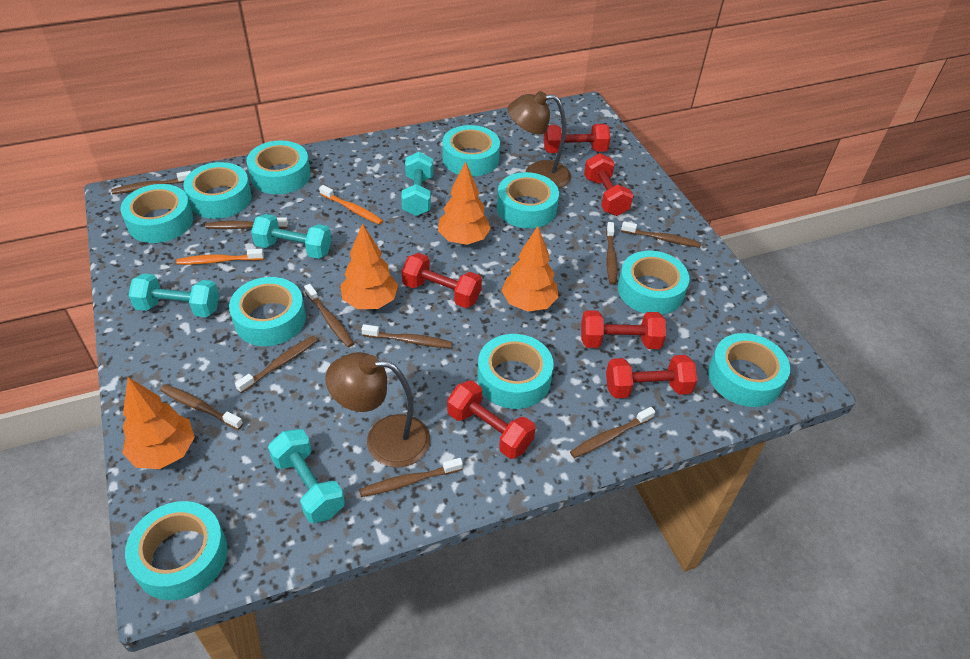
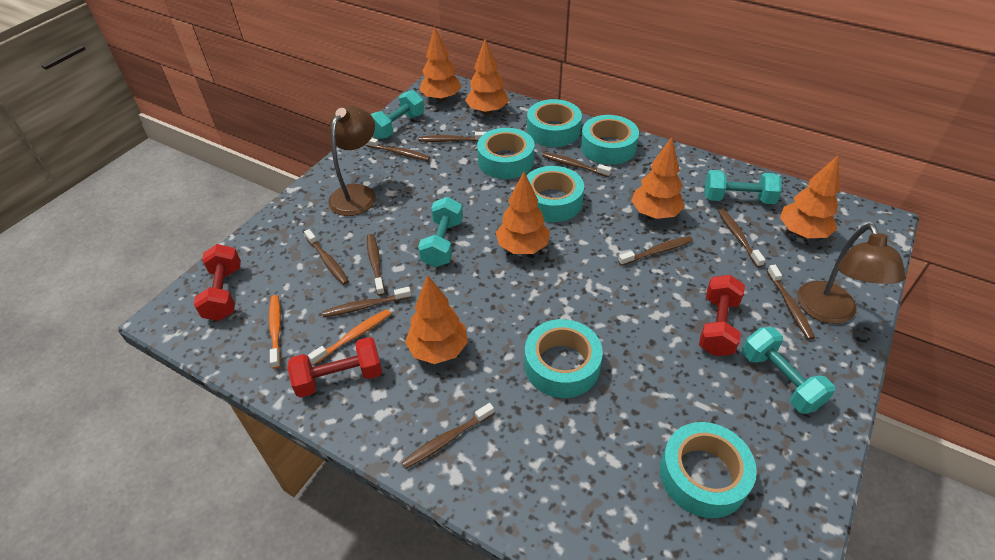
orange tree: [122,377,195,469] [340,223,398,309] [438,161,491,245] [501,226,559,312] = 4 -> [405,275,468,364] [419,26,462,102] [465,39,508,115] [496,171,550,254] [631,137,684,219] [780,156,840,238] = 6
red dumbbell: [402,253,482,308] [447,380,536,459] [544,124,610,153] [581,310,666,349] [584,153,633,216] [606,355,697,398] = 6 -> [194,244,241,321] [288,337,382,398] [699,275,745,356] = 3
turquoise tape: [120,184,193,243] [125,501,228,600] [183,162,252,219] [229,277,306,346] [247,140,311,194] [442,125,500,177] [477,334,554,409] [497,172,559,228] [618,251,690,315] [708,333,790,407] = 10 -> [477,128,534,179] [524,319,603,398] [526,166,584,222] [527,99,582,147] [581,115,639,165] [660,422,757,518] = 6

